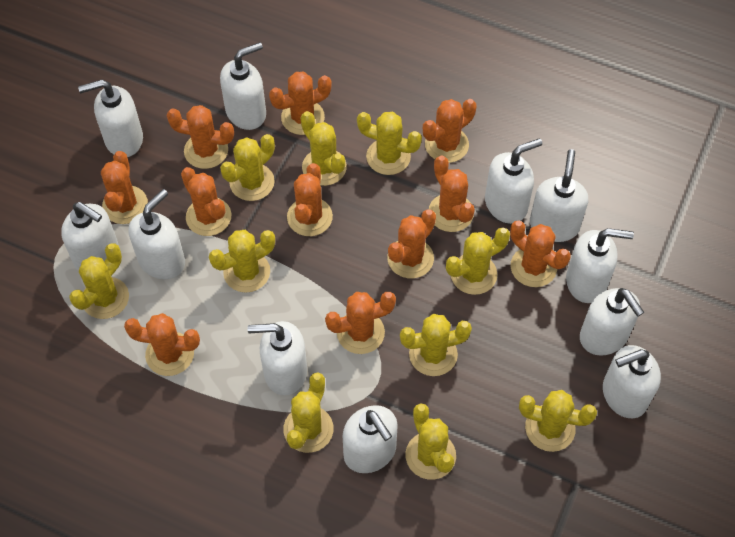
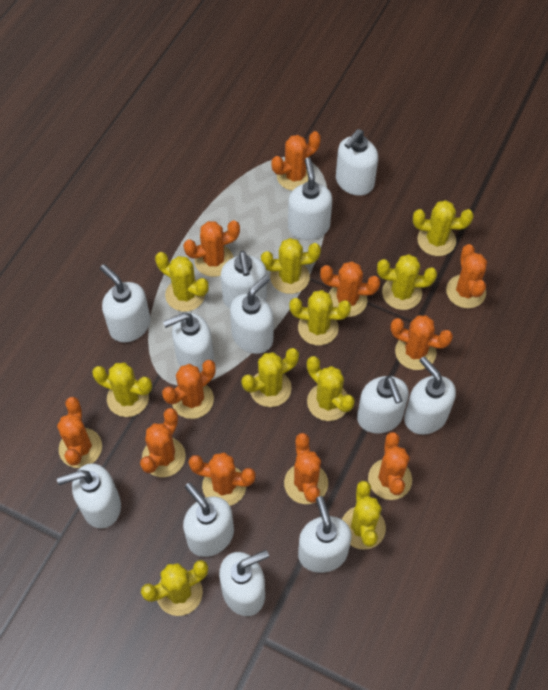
white soap dispenser: [61,202,118,271] [78,80,143,157] [129,189,185,279] [220,42,266,130] [248,321,307,395] [343,405,398,473] [485,138,542,224] [530,149,588,242] [566,228,634,303] [580,288,644,356] [603,345,661,418] = 11 -> [57,463,121,529] [100,264,151,343] [163,312,214,373] [183,482,234,557] [219,550,269,616] [221,251,267,308] [230,275,273,354] [288,158,332,240] [298,496,352,573] [336,129,378,196] [357,376,409,434] [404,356,456,435] = 12

